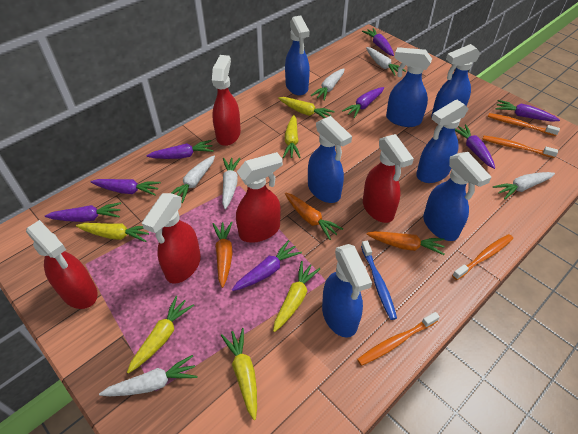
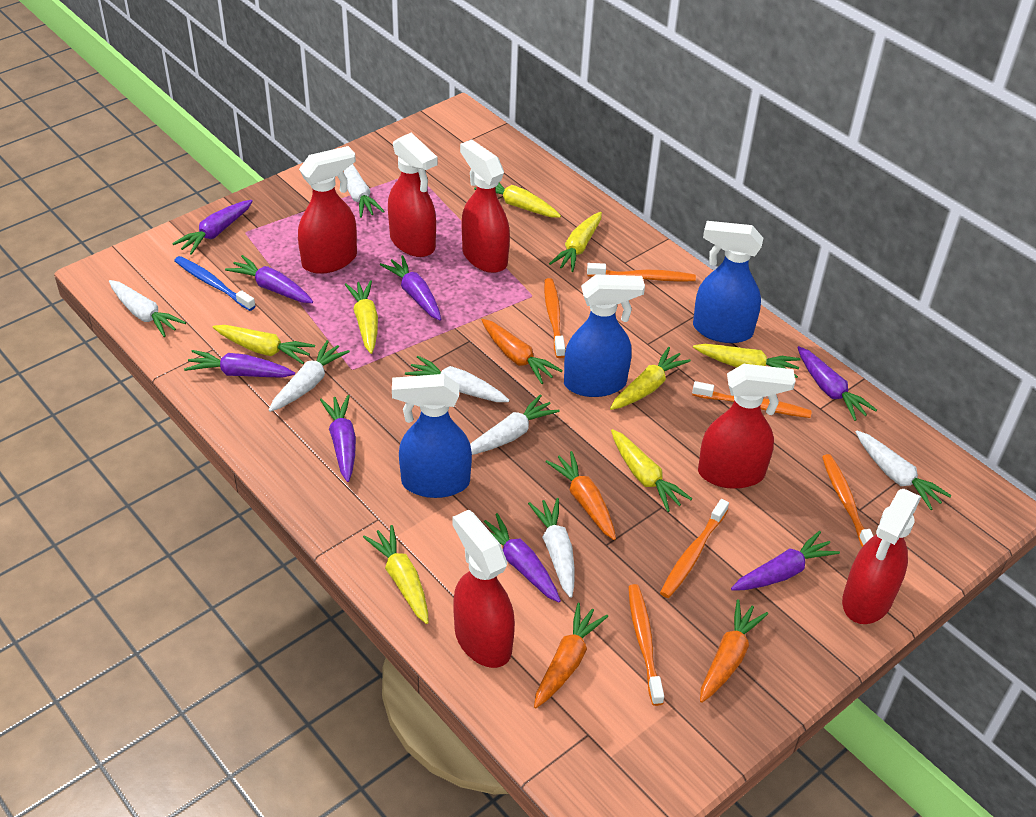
blue spray bottle: [285,16,310,96] [308,116,352,203] [322,244,372,338] [386,47,432,127] [416,100,468,183] [423,152,492,241] [431,44,481,117] = 7 -> [392,374,472,498] [564,275,645,397] [693,221,764,343] = 3
orange carrot: [213,221,233,288] [285,192,343,240] [367,231,445,255] = 3 -> [482,319,563,384] [534,603,608,708] [545,451,616,540] [700,599,768,703] = 4
orange toothbrush: [357,312,440,366] [452,234,513,280] [482,136,558,158] [488,113,560,136] = 4 -> [544,278,565,358] [587,263,696,282] [628,584,664,706] [660,499,729,598] [692,381,812,418] [822,454,873,547] = 6
red spray bottle: [26,220,98,309] [142,193,201,284] [212,55,241,146] [236,152,283,243] [363,134,414,223] = 5 -> [298,146,357,274] [388,133,438,257] [453,510,515,668] [460,139,510,273] [698,364,795,489] [842,489,921,624] = 6
white carrot: [99,355,198,396] [171,155,215,203] [222,158,241,209] [311,69,345,101] [366,47,406,76] [493,172,555,199] = 6 -> [109,280,186,337] [269,340,350,412] [344,164,385,218] [405,356,509,402] [470,394,560,455] [528,498,575,598] [856,431,952,510] = 7
yellow carrot: [76,223,149,242] [127,296,194,374] [221,328,257,420] [273,261,321,332] [278,97,335,118] [283,115,300,158] = 6 -> [213,325,315,364] [345,280,378,354] [363,525,429,624] [474,183,561,218] [549,212,602,272] [610,347,691,410] [611,429,692,512] [693,344,801,378] = 8

